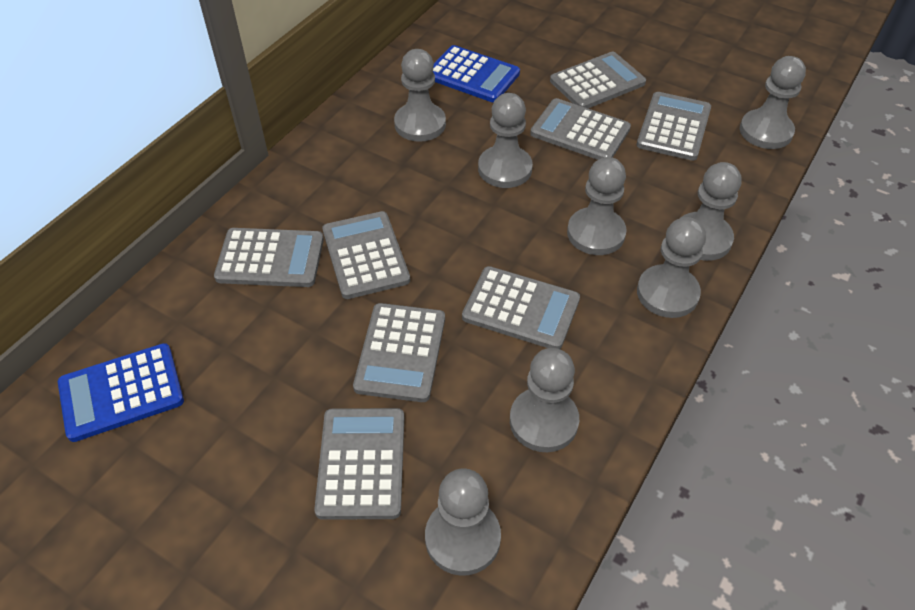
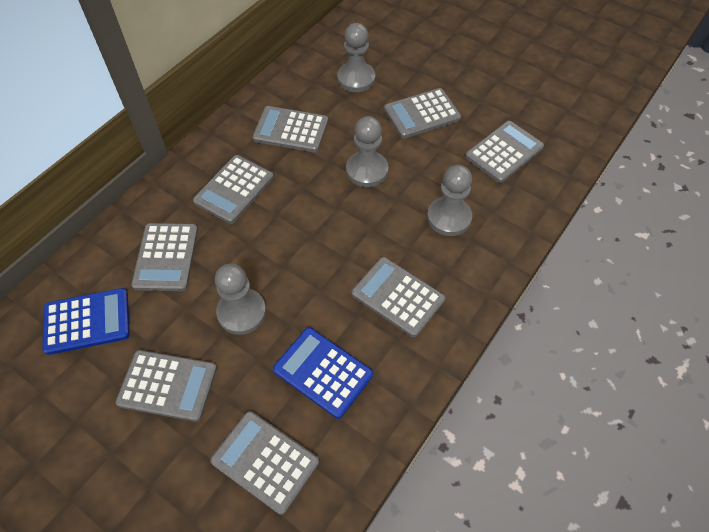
grey pawn: [394,49,446,142] [425,468,501,576] [478,93,533,188] [510,348,579,452] [567,157,626,255] [637,217,706,318] [679,162,741,261] [740,56,806,149] = 8 -> [215,263,266,335] [337,23,375,92] [346,116,388,187] [427,165,472,236] = 4

